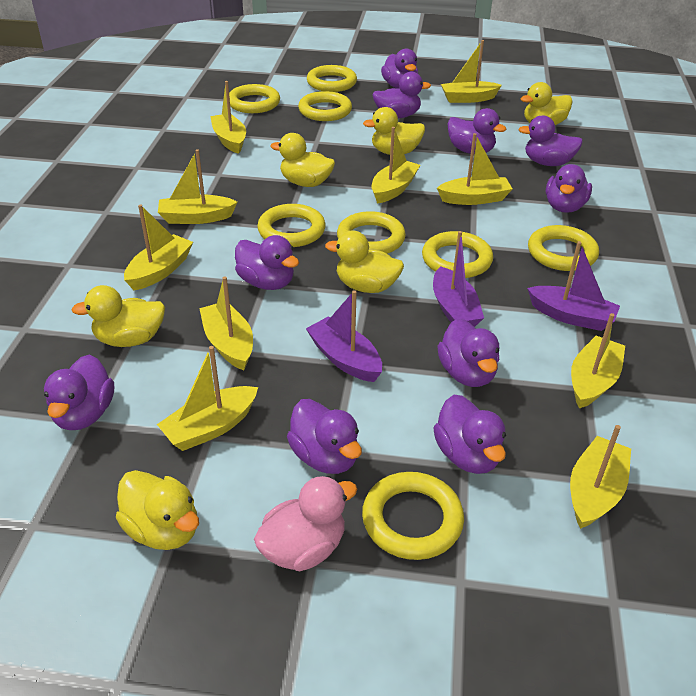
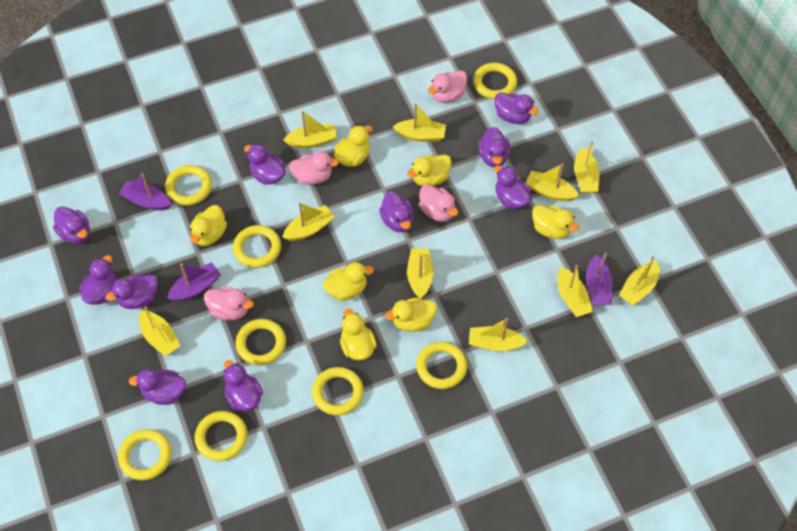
pink duck: [254,476,358,571] = 1 -> [204,286,254,320] [289,151,339,185] [419,184,458,222] [428,70,467,103] = 4
yellow duck: [71,285,165,347] [116,470,199,550] [270,133,335,187] [325,230,404,293] [363,107,425,155] [520,82,572,125] = 6 -> [190,205,227,246] [323,262,374,301] [334,125,372,167] [340,309,377,360] [385,297,437,332] [407,155,452,186] [532,205,579,239] = 7

